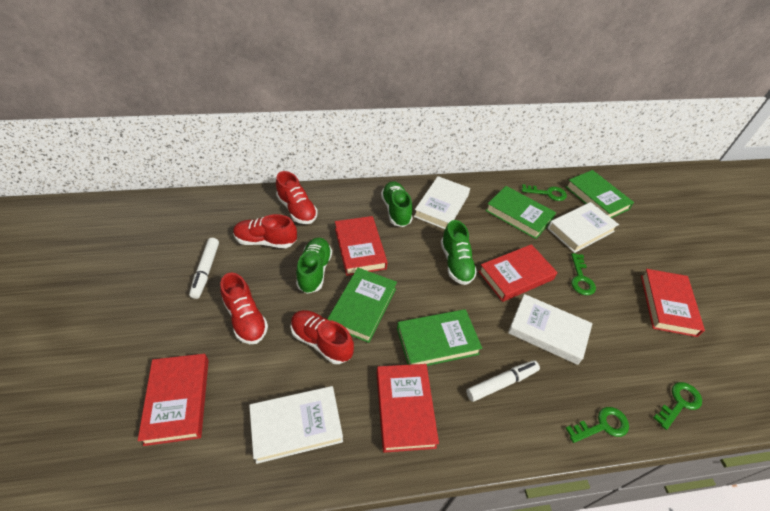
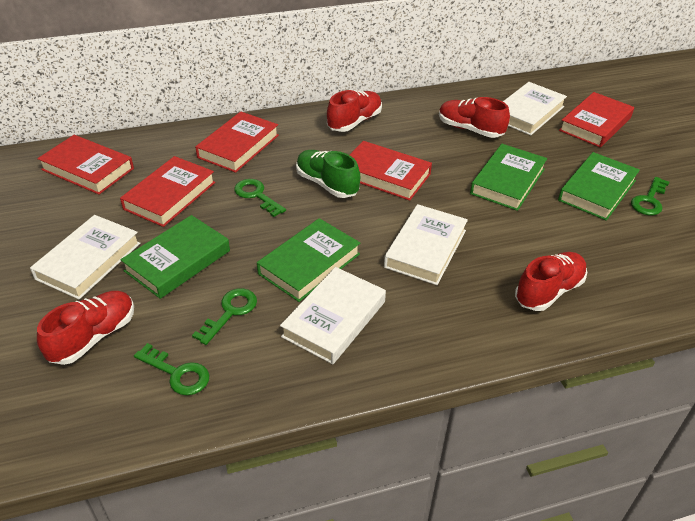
green shoe: [296,238,332,294] [381,181,413,227] [441,220,477,285] = 3 -> [296,150,360,198] = 1
white marker: [189,238,219,299] [466,360,540,402] = 2 -> none = 0

